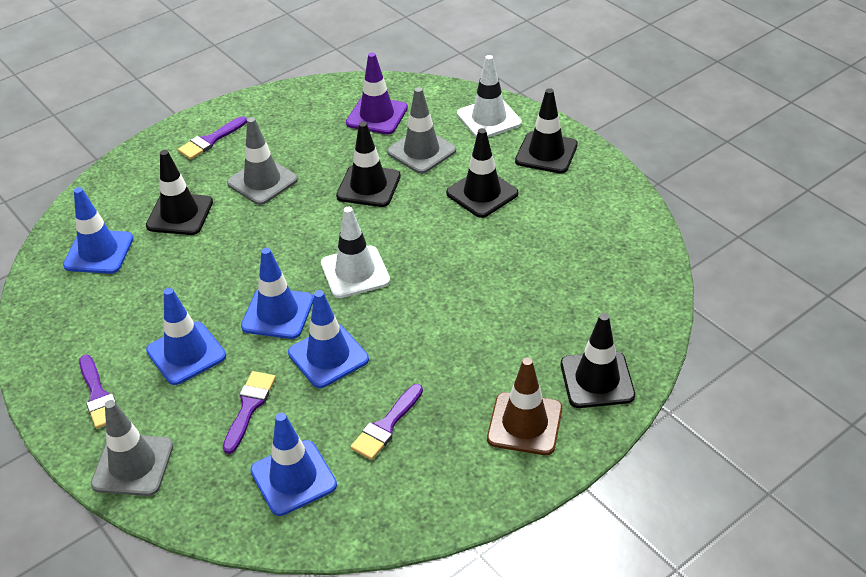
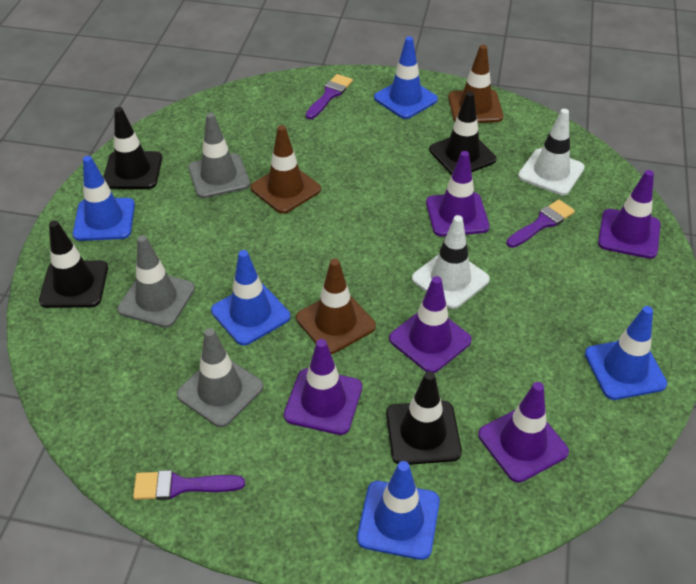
black traffic cone: [146,150,213,235] [336,122,401,207] [446,128,518,218] [515,88,578,174] [561,313,635,408] = 5 -> [39,220,108,308] [103,107,162,189] [386,371,462,465] [429,91,496,175] = 4
brown traffic cone: [487,357,562,455] = 1 -> [251,125,321,214] [296,259,376,354] [448,45,504,123] = 3
purple brush: [79,355,116,429] [178,116,247,160] [223,371,276,454] [351,384,423,460] = 4 -> [133,470,245,500] [306,74,353,119] [506,200,575,248] = 3
purple traffic cone: [346,52,408,134] = 1 -> [284,339,362,435] [389,276,472,373] [426,151,490,237] [478,382,569,483] [598,170,660,259] = 5

